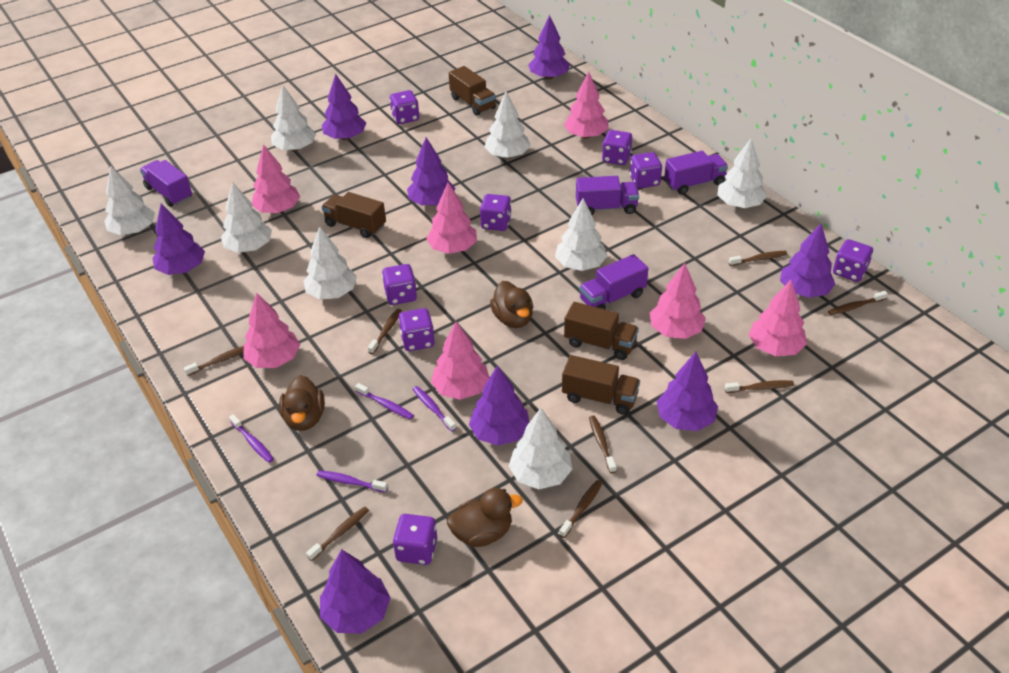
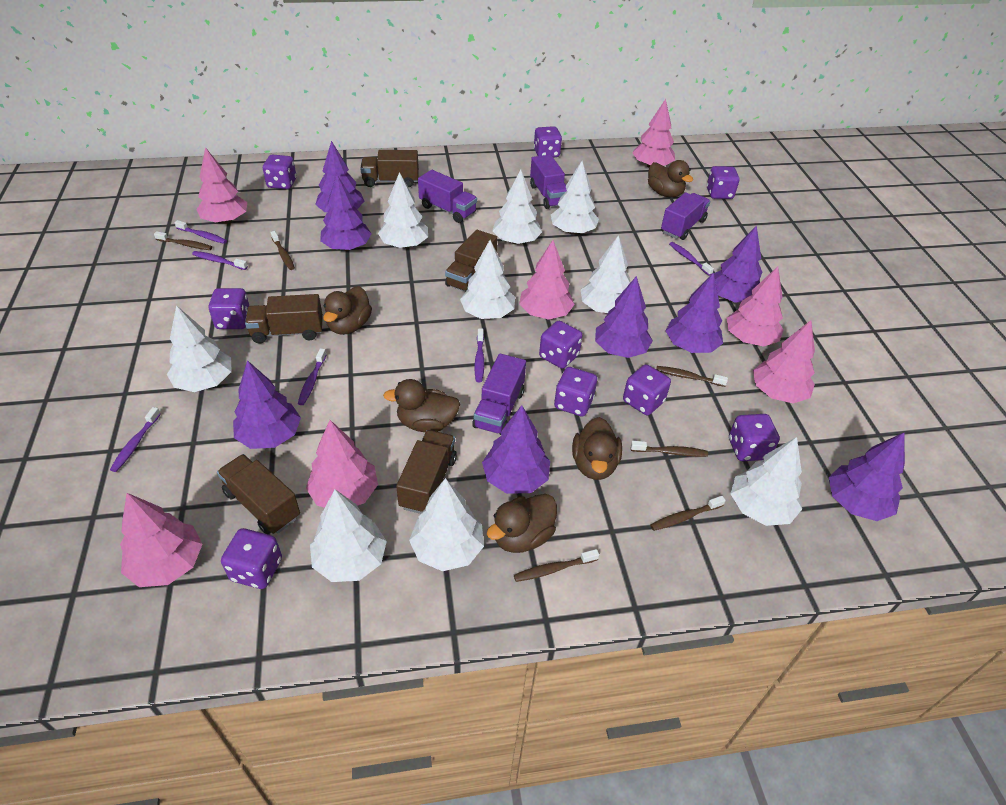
brown duck: [279,375,325,431] [447,488,523,547] [490,281,533,328] = 3 -> [323,286,372,335] [383,379,460,432] [486,494,557,553] [572,417,622,480] [648,160,693,197] = 5
brown toothbrush: [184,346,244,376] [306,507,369,561] [368,309,402,354] [559,480,602,538] [589,416,616,473] [725,380,794,393] [728,251,787,266] [828,291,888,315] = 8 -> [154,231,212,250] [270,231,295,270] [514,549,599,582] [631,441,708,457] [650,496,726,531] [656,366,728,387] = 6
brown truck: [322,192,386,238] [449,66,496,116] [562,355,640,415] [564,302,639,360] = 4 -> [217,454,300,534] [245,294,323,343] [360,150,419,187] [396,430,457,514] [445,230,497,291] = 5
purple dice: [382,264,417,305] [390,90,419,124] [393,514,437,565] [398,308,435,351] [480,194,512,231] [602,130,632,165] [630,152,662,188] [833,239,873,282] = 8 -> [208,288,249,329] [221,528,282,589] [263,154,296,189] [534,126,562,157] [539,321,583,369] [554,367,597,417] [623,364,671,415] [707,166,739,199] [729,414,780,461] = 9
purple toothbrush: [229,414,274,463] [316,470,388,493] [355,383,414,420] [413,386,456,432] = 4 -> [110,407,161,472] [174,220,227,244] [192,251,248,270] [298,348,326,405] [475,329,484,382] [669,242,714,276] = 6
white tree: [104,165,155,235] [221,182,272,253] [271,85,316,151] [303,226,357,299] [484,92,530,158] [509,408,572,489] [555,198,607,271] [717,139,767,208] = 8 -> [167,305,232,392] [310,489,387,582] [378,172,428,248] [409,478,484,571] [460,240,515,319] [493,170,542,245] [551,161,599,235] [581,235,631,313] [730,437,802,526] = 9

